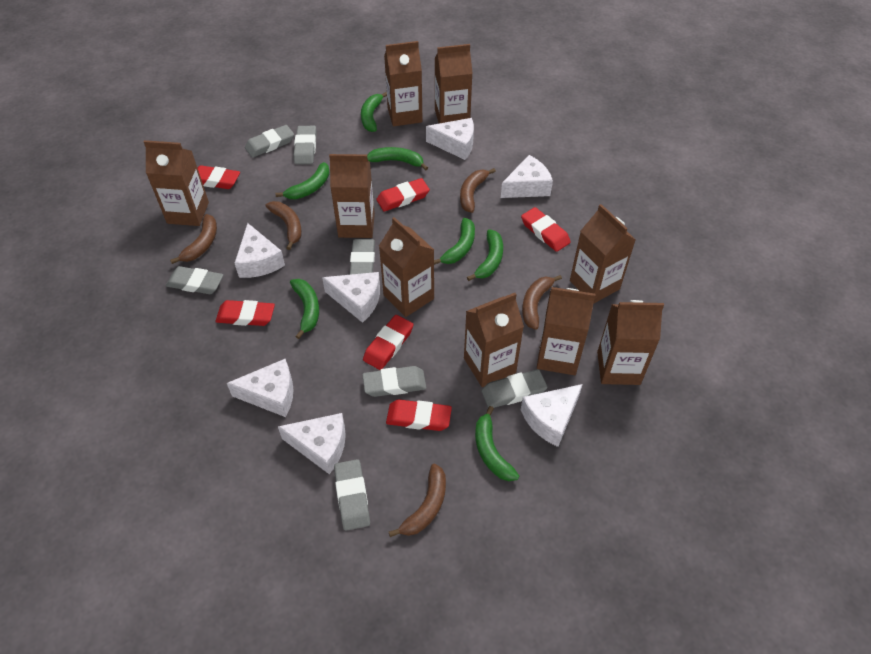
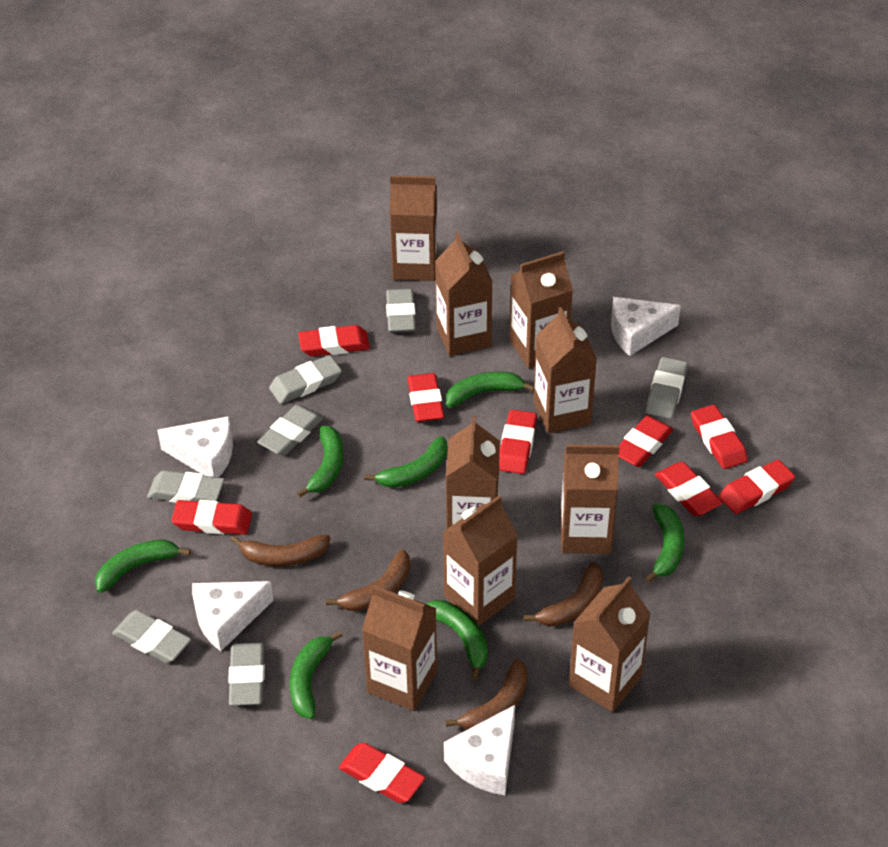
brown banana: [170,214,217,264] [266,201,302,250] [389,464,446,537] [460,168,496,213] [522,275,562,330] = 5 -> [231,534,330,566] [326,550,410,611] [446,659,528,730] [524,562,603,626] = 4
red eraser: [197,165,240,189] [215,300,275,326] [363,315,414,370] [376,178,430,211] [386,400,452,431] [521,207,570,252] = 6 -> [172,500,252,535] [298,325,370,357] [339,743,425,803] [407,373,444,422] [499,409,537,474] [619,416,673,467] [655,462,723,516] [691,405,748,469] [719,459,795,514] = 9
white cheese: [227,359,294,417] [235,223,285,278] [278,413,346,474] [322,272,380,323] [426,118,474,160] [501,155,553,198] [521,384,583,447] = 7 -> [157,416,233,478] [192,581,274,651] [444,705,515,795] [611,297,681,356] = 4

